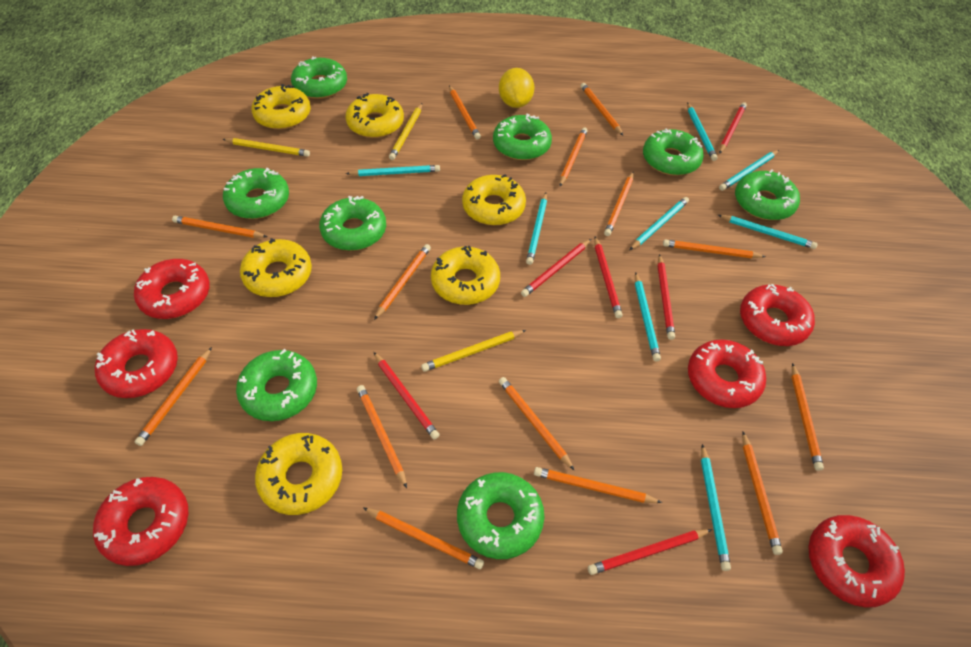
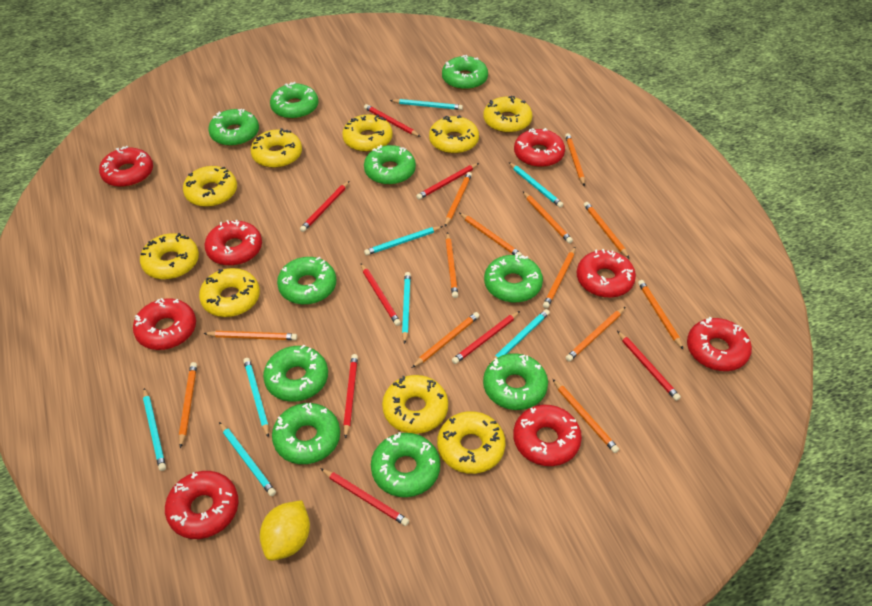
green donut: [223,168,289,219] [236,349,317,421] [291,56,347,99] [319,196,386,251] [457,472,544,559] [493,114,552,160] [643,128,704,176] [735,169,800,220] = 8 -> [208,109,259,146] [263,345,328,402] [270,82,319,119] [272,403,340,464] [277,257,336,305] [364,145,416,185] [371,432,440,497] [442,55,488,90] [483,353,548,410] [484,254,543,303] = 10
orange pencil: [135,347,212,446] [172,216,268,238] [357,385,407,488] [363,507,484,569] [374,244,431,320] [449,86,481,139] [499,377,574,470] [534,467,662,503] [560,127,588,186] [581,83,623,135] [604,172,634,236] [663,239,766,258] [742,432,783,555] [792,363,824,471] = 14 -> [179,362,197,448] [203,331,297,340] [412,312,479,368] [445,172,472,227] [445,232,458,298] [459,213,522,256] [523,192,573,243] [543,247,575,308] [553,379,619,453] [565,133,585,186] [566,307,625,362] [584,202,630,259] [638,280,684,350] = 13
red donut: [93,477,188,566] [95,329,178,398] [134,259,210,319] [688,339,766,408] [740,284,815,346] [808,515,905,607] = 6 -> [99,146,153,187] [133,298,196,350] [165,471,239,539] [204,220,262,266] [513,405,582,466] [514,128,565,167] [577,249,636,298] [687,317,752,371] = 8
red pencil: [374,352,439,439] [521,239,591,297] [588,529,712,575] [594,237,623,318] [657,254,675,340] [719,102,747,154] = 6 -> [300,181,349,232] [320,468,409,526] [343,354,358,439] [361,263,401,326] [364,104,421,137] [416,163,479,200] [452,311,520,364] [617,331,681,401] = 8
yellow donut: [240,238,312,297] [252,84,311,130] [255,433,342,515] [345,93,404,138] [431,246,500,305] [462,174,526,225] = 6 -> [140,233,199,279] [183,166,237,207] [199,268,260,317] [251,128,302,168] [342,114,393,152] [382,375,448,434] [429,115,479,154] [437,411,505,474] [484,96,532,133] = 9
yellow pencil: [223,138,310,157] [389,103,422,160] [421,330,526,372] = 3 -> none = 0

